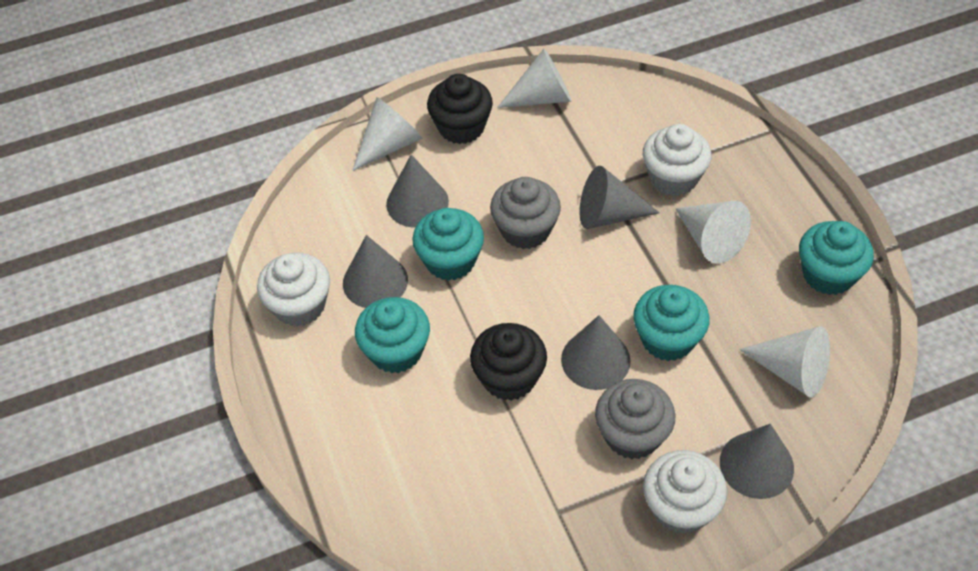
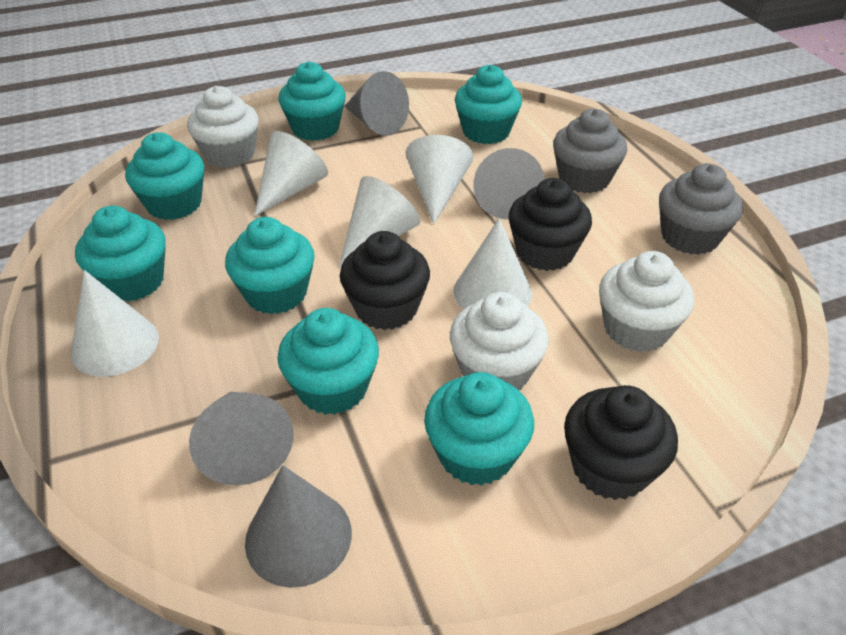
black cupcake: [427,74,493,144] [470,323,547,401] = 2 -> [340,231,430,330] [508,178,592,271] [564,385,678,500] = 3
grey cone: [343,235,408,308] [386,154,449,228] [561,315,631,390] [579,166,660,229] [720,424,794,499] = 5 -> [189,392,294,485] [245,465,352,588] [344,71,409,135] [473,148,545,219] = 4
turquoise cupcake: [355,297,430,373] [412,208,484,281] [633,285,710,361] [799,221,874,295] = 4 -> [75,206,166,302] [125,132,204,220] [225,217,314,314] [277,308,379,415] [278,62,346,141] [424,372,534,486] [455,65,522,144] = 7
white cone: [352,97,422,171] [497,49,572,108] [675,201,751,264] [739,326,830,397] = 4 -> [71,270,159,377] [254,131,328,216] [339,176,421,267] [406,135,473,224] [454,218,532,309] = 5

